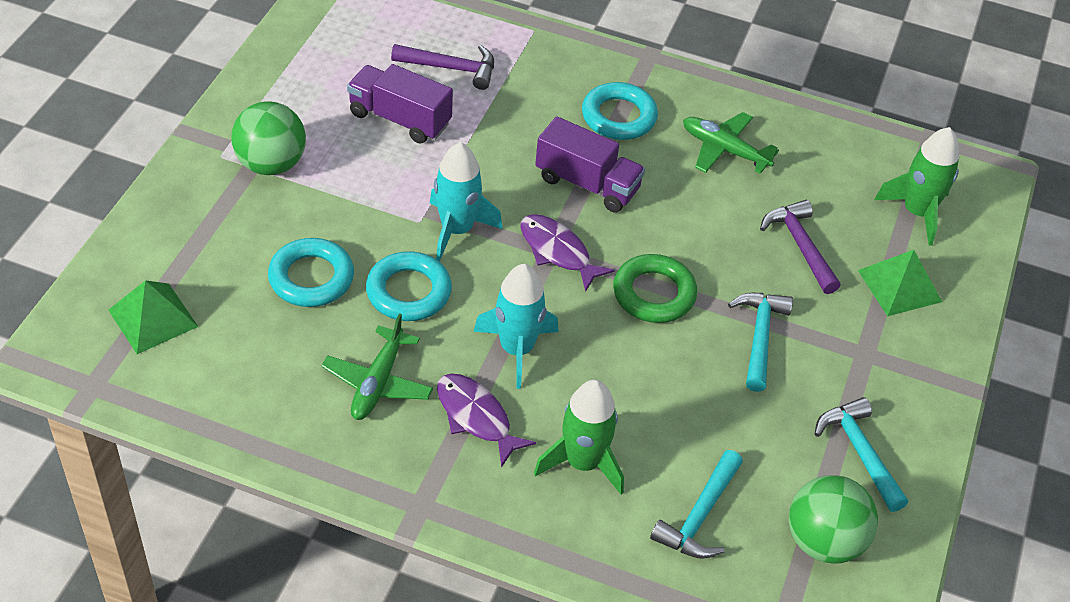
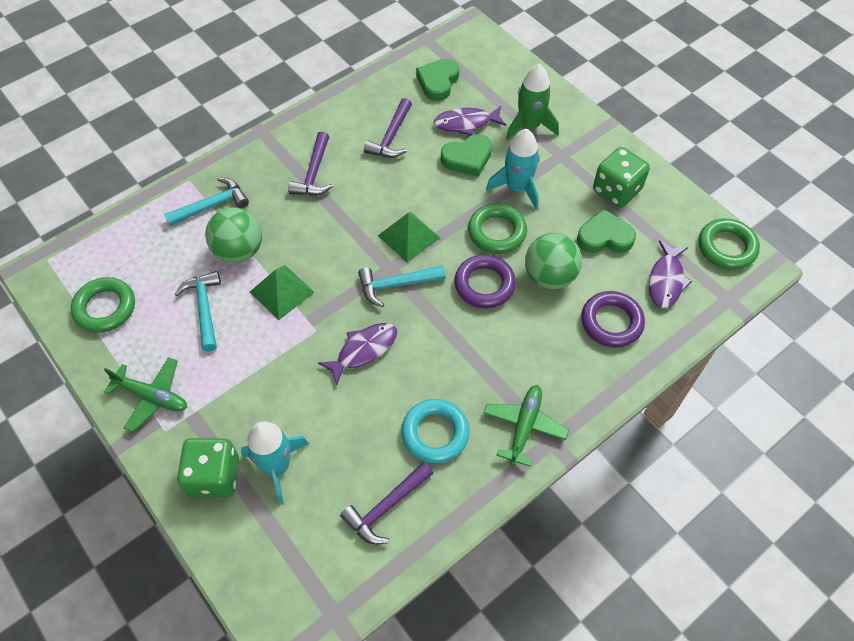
green dice: none = 0 -> [177,438,239,498] [593,147,650,208] = 2
green heart: none = 0 -> [416,58,460,101] [441,134,492,177] [577,209,636,253] = 3
green ring: [613,254,697,323] = 1 -> [71,277,135,333] [468,203,527,254] [699,218,760,270] = 3
green rocket: [534,380,624,494] [875,127,960,246] = 2 -> [506,64,559,141] = 1
purple fish: [437,374,536,467] [520,214,615,292] = 2 -> [318,323,397,385] [434,106,506,136] [649,240,692,308] = 3
purple hammer: [391,44,494,90] [760,200,841,294] = 2 -> [288,132,333,196] [340,462,433,545] [364,98,412,158] = 3
purple ring: none = 0 -> [454,255,516,308] [581,291,645,348] = 2
purple truck: [347,64,453,144] [535,116,645,213] = 2 -> none = 0
turquoise ring: [268,238,354,307] [366,251,452,321] [582,82,658,140] = 3 -> [401,399,470,463] = 1

